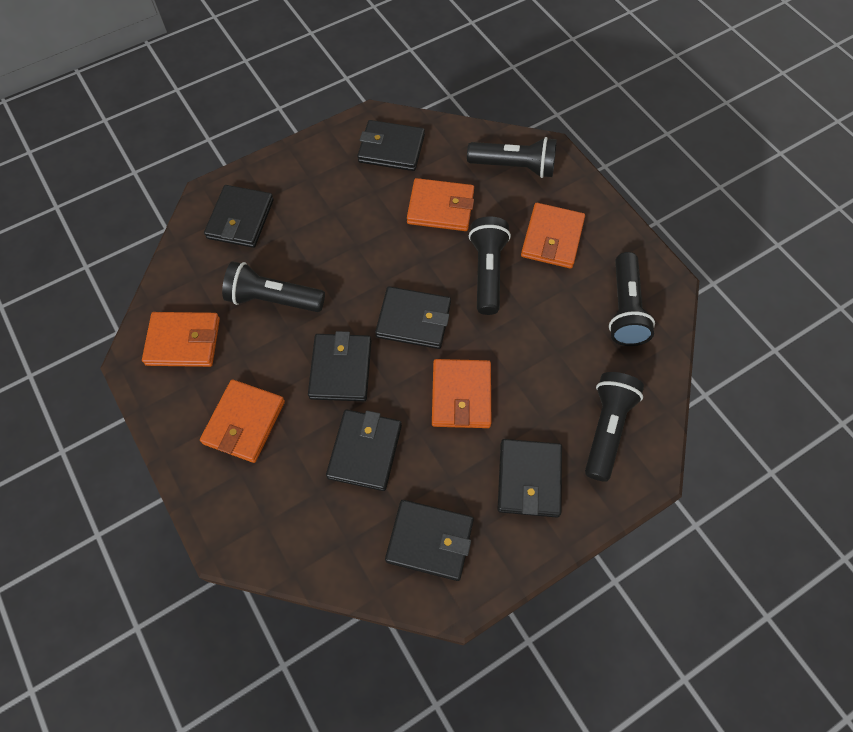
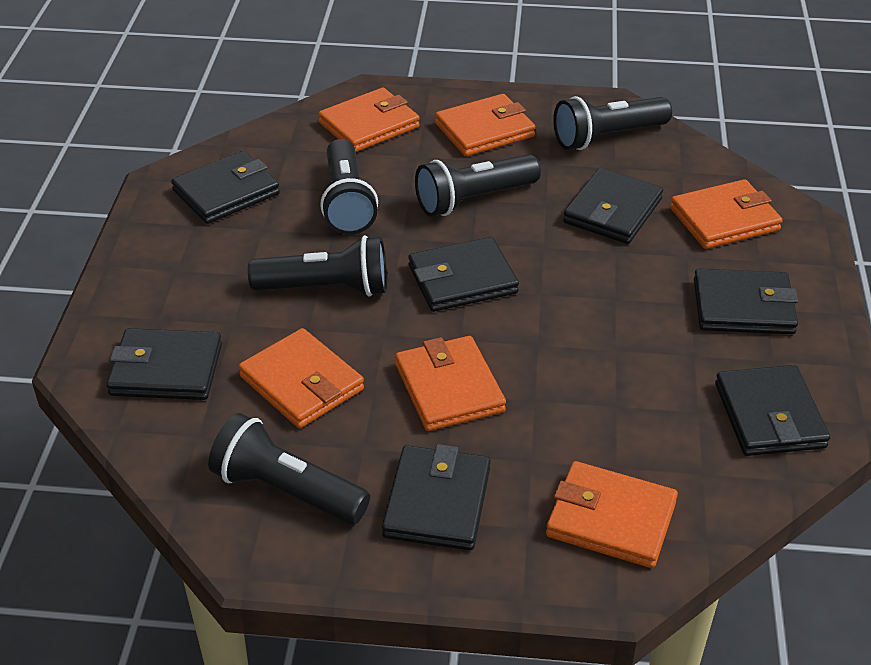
orange wallet: [142,312,220,367] [200,379,285,463] [407,178,474,231] [432,359,491,428] [521,203,585,268] = 5 -> [238,328,364,428] [318,88,420,152] [395,336,506,431] [435,94,536,156] [546,461,678,568] [670,179,783,249] = 6

